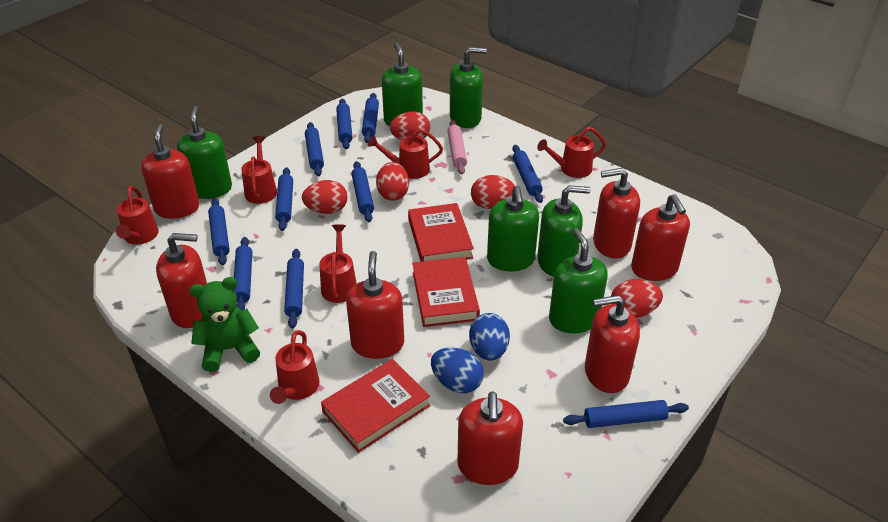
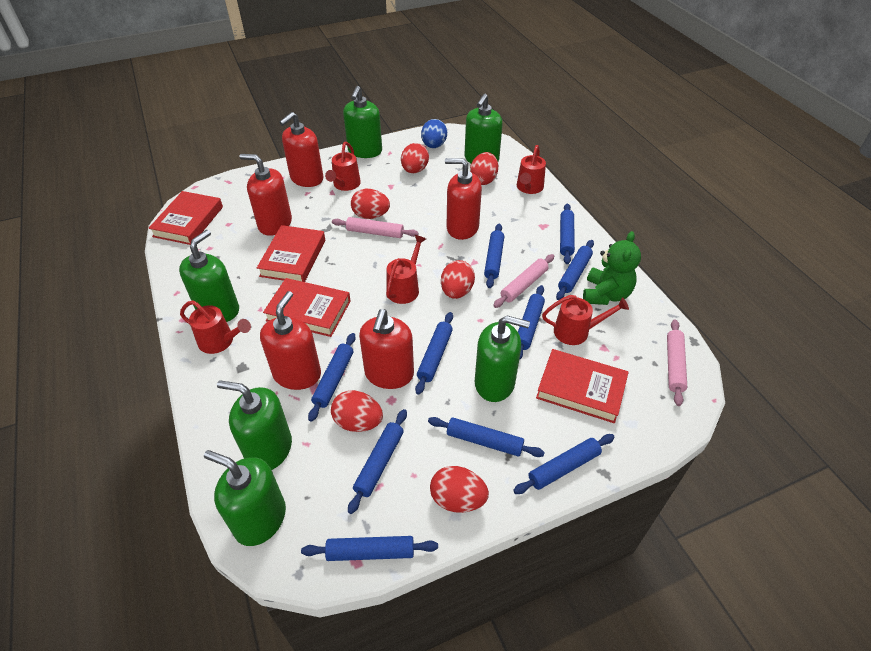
blue egg: [431,347,484,393] [469,313,510,361] = 2 -> [421,119,447,148] = 1
pink rolling pin: [447,120,467,175] = 1 -> [332,217,419,238] [493,254,554,308] [667,319,687,406] = 3
red book: [321,359,430,453] [408,203,474,262] [412,257,480,327] = 3 -> [149,191,223,245] [257,225,325,282] [263,278,351,337] [536,349,629,423] = 4
red egg: [302,180,348,214] [376,162,409,201] [390,111,430,140] [471,175,515,209] [611,279,663,318] = 5 -> [331,390,383,432] [351,189,390,219] [401,143,429,173] [430,466,489,513] [441,260,475,299] [470,152,498,185] = 6
red soap dispenser: [141,124,200,219] [156,233,207,328] [346,251,404,359] [457,391,523,485] [585,295,640,393] [593,168,640,258] [631,194,690,281] = 7 -> [239,154,292,236] [260,291,321,390] [279,112,323,187] [359,309,414,389] [445,158,482,240] = 5
red watering can: [116,186,159,245] [241,136,277,204] [270,330,320,404] [319,224,357,303] [368,129,443,179] [537,127,606,178] = 6 -> [180,301,251,354] [325,142,361,191] [386,235,426,304] [517,145,546,194] [542,295,629,345] = 5

